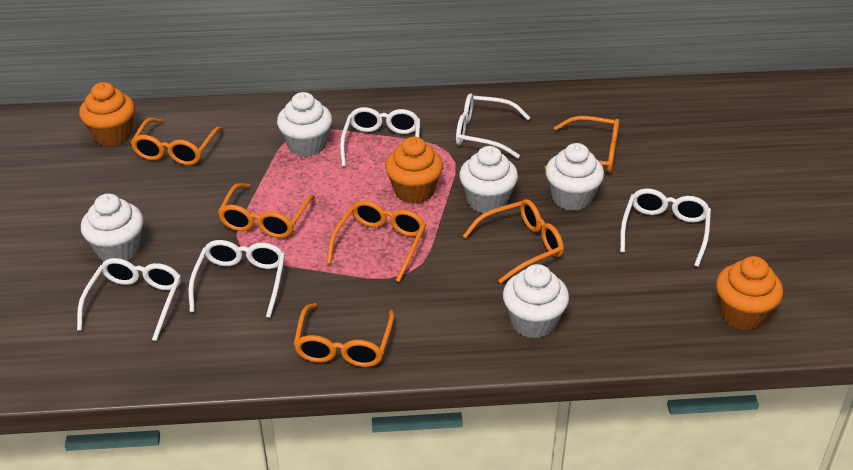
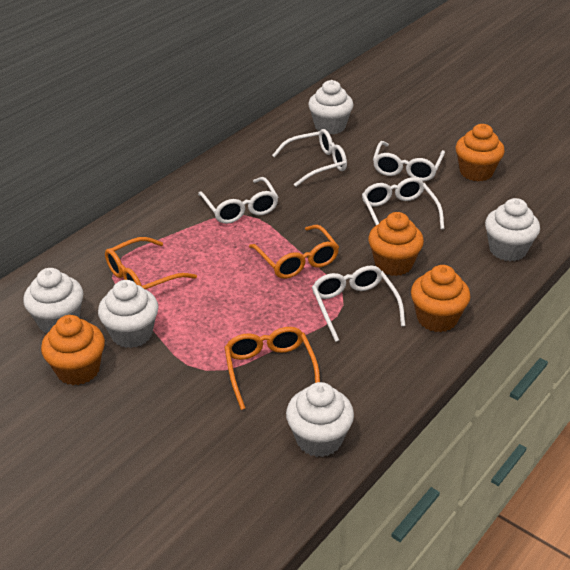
orange cupcake: [79,82,135,146] [385,137,443,204] [716,256,783,330] = 3 -> [41,315,105,385] [368,212,424,276] [411,265,470,332] [456,124,505,181] = 4
orange glasses: [130,118,223,165] [218,183,315,238] [293,303,395,367] [327,200,426,282] [463,199,564,284] [545,116,619,173] = 6 -> [105,237,197,289] [224,327,320,410] [249,225,339,279] = 3

